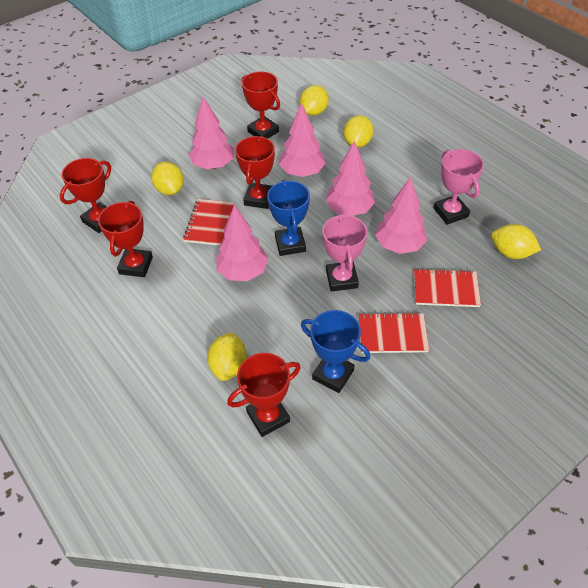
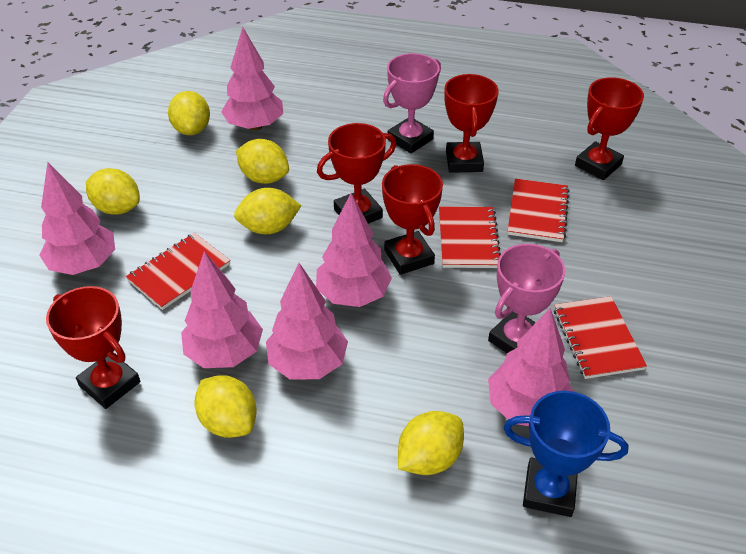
blue trophy: [267,180,310,256] [301,310,371,393] = 2 -> [503,391,629,517] = 1
pink tree: [189,97,234,169] [216,205,269,281] [279,103,325,177] [326,141,375,216] [375,177,427,254] = 5 -> [39,162,115,275] [181,251,263,368] [221,27,283,131] [266,263,348,379] [316,193,392,307] [488,308,574,426] = 6
red notebook: [183,199,235,246] [359,312,429,353] [414,268,481,307] = 3 -> [126,233,231,310] [439,207,501,268] [508,179,569,242] [554,296,647,379] = 4
yellow lemon: [151,162,184,195] [207,332,247,381] [300,85,329,116] [344,115,373,148] [491,224,541,259] = 5 -> [86,168,140,215] [168,91,210,135] [194,375,256,438] [234,188,301,234] [236,139,289,184] [398,411,464,475] = 6

